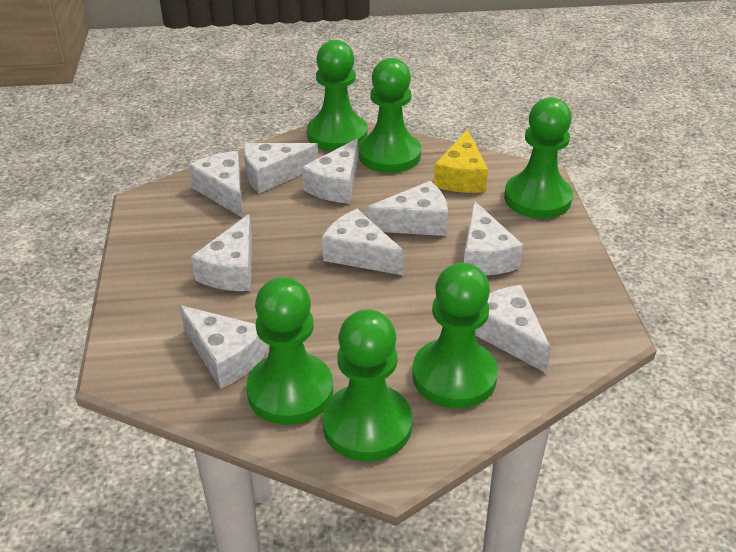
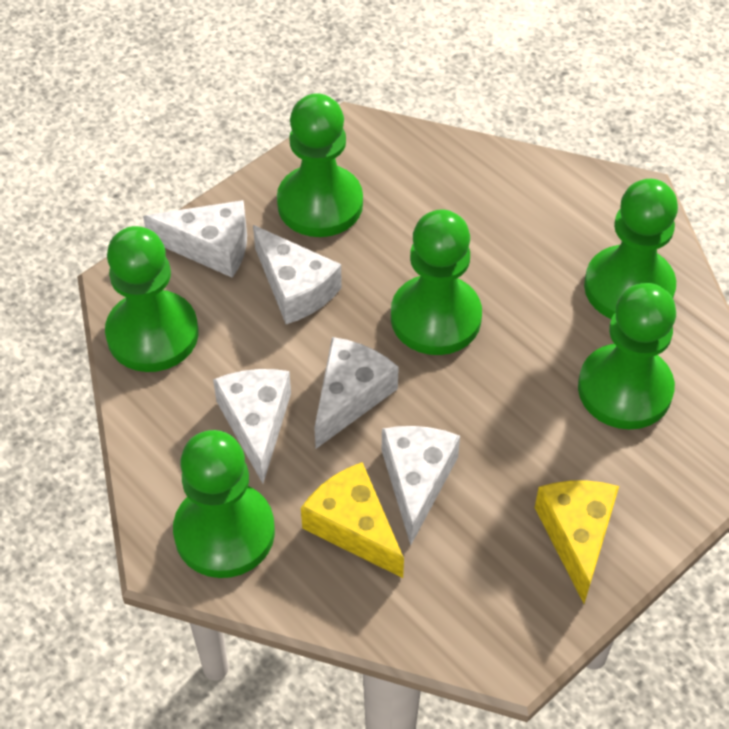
white cheese: [180,305,268,389] [188,151,243,218] [191,214,252,291] [244,143,318,193] [302,139,358,204] [322,209,404,276] [366,181,448,236] [464,201,523,275] [475,285,551,373] = 9 -> [143,200,247,278] [213,369,291,483] [253,225,342,324] [314,337,399,449] [382,426,460,545] = 5
yellow cheese: [434,130,488,193] = 1 -> [301,462,404,578] [535,480,619,603] = 2

